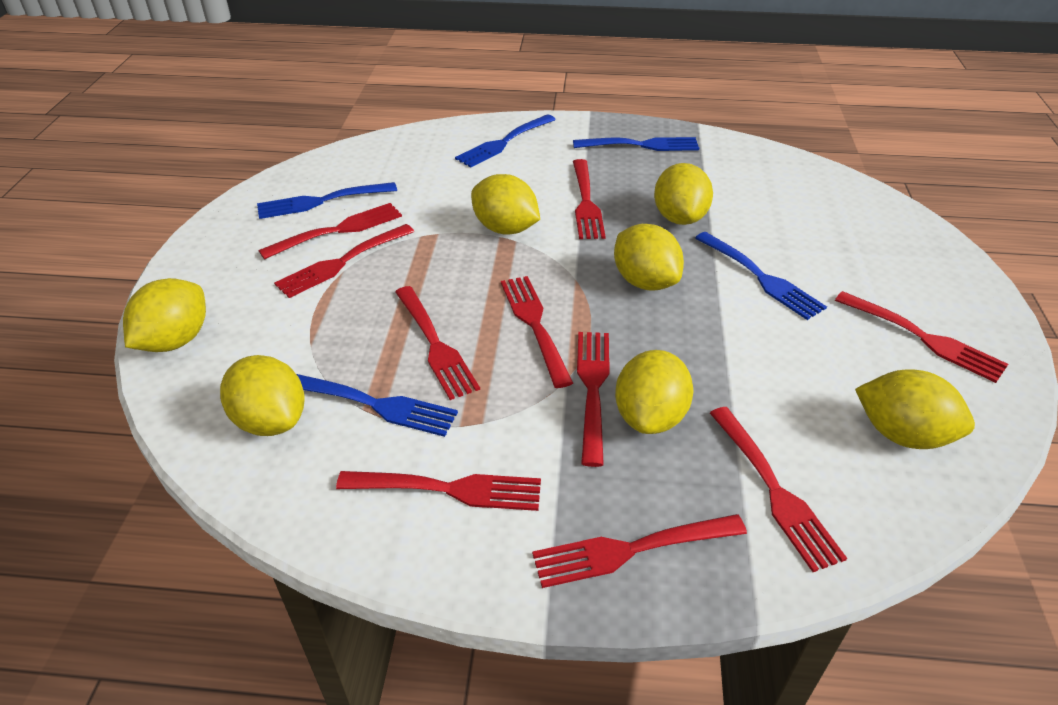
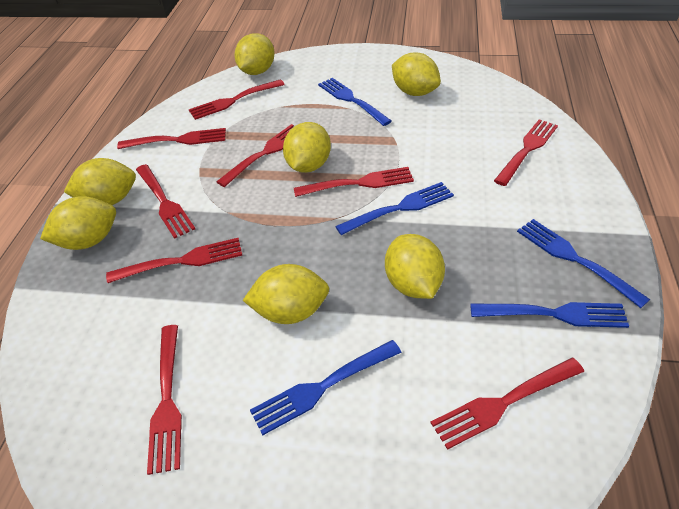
red fork: [258,203,402,260] [274,224,414,298] [336,471,541,511] [395,286,480,400] [501,276,573,388] [532,514,747,588] [573,159,606,239] [577,332,610,467] [710,407,847,572] [835,291,1008,383] = 10 -> [106,238,242,283] [117,128,226,149] [136,164,195,239] [147,325,182,475] [189,79,285,120] [216,124,294,187] [294,167,414,197] [431,358,584,450] [494,120,558,186] = 9

